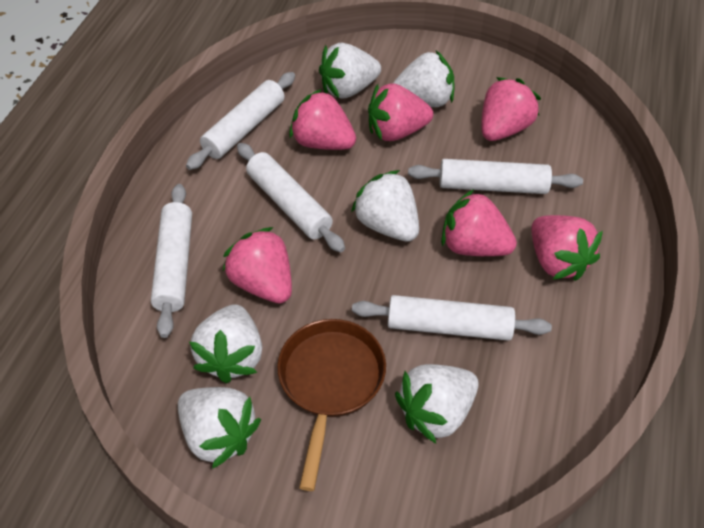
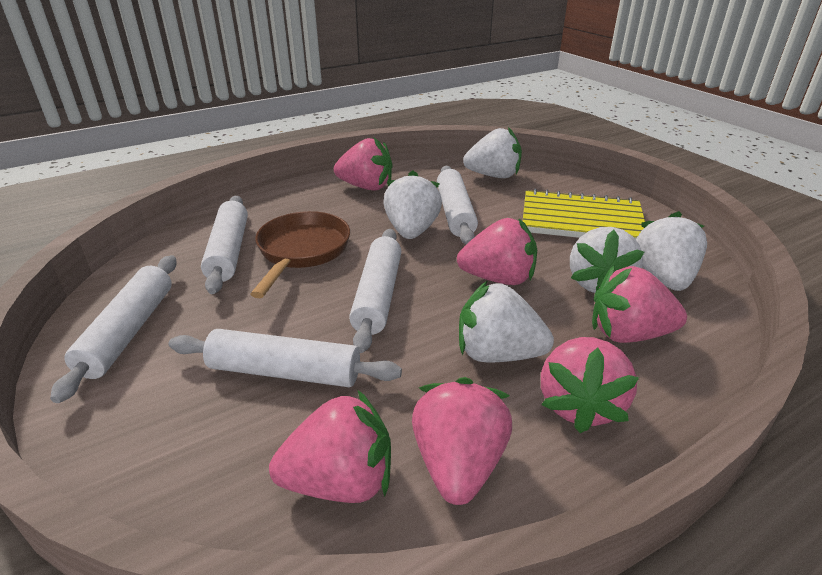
white strawberry: [178,387,261,469] [189,304,262,383] [319,43,381,99] [351,170,419,242] [393,51,455,107] [395,364,479,444] = 6 -> [383,171,442,239] [459,281,554,362] [463,127,522,178] [570,227,644,293] [636,211,707,291] = 5
yellow notebook: none = 0 -> [523,188,645,240] = 1

